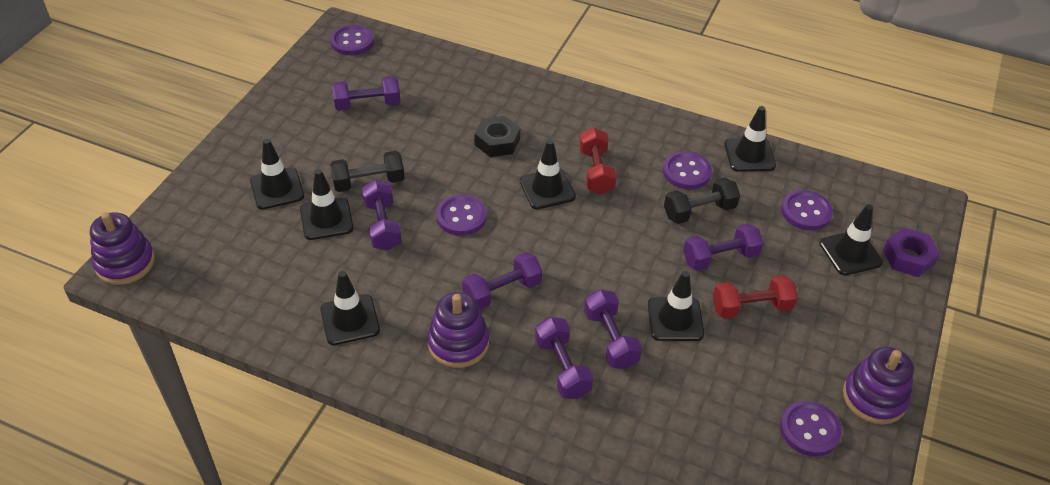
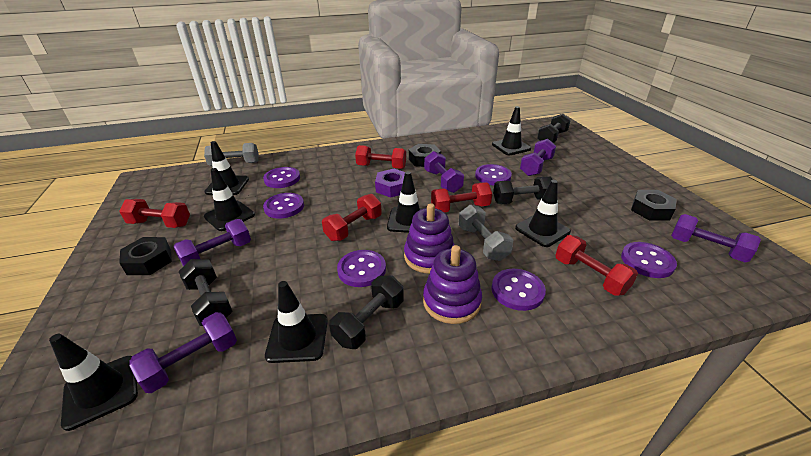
black dumbbell: [330,151,404,192] [664,178,740,224] = 2 -> [179,259,232,326] [329,276,404,349] [493,176,553,204] [537,114,571,143] = 4
black nut: [474,116,520,157] = 1 -> [119,237,172,275] [409,144,441,167] [631,190,677,220] = 3
grey dumbbell: none = 0 -> [204,143,259,166] [458,205,513,261] = 2
purple button: [330,25,374,55] [436,194,487,236] [663,151,712,189] [780,401,842,456] [781,190,833,231] = 5 -> [263,167,300,188] [263,193,304,219] [337,250,386,287] [475,164,512,185] [492,269,546,311] [621,242,677,278] = 6
purple dumbbell: [332,76,400,111] [362,179,402,251] [462,252,542,310] [535,317,594,399] [584,289,642,369] [683,223,763,271] = 6 -> [129,312,237,393] [173,219,251,266] [424,151,464,193] [520,139,556,176] [671,214,761,262] = 5
purple stacking toy: [90,212,155,285] [427,292,489,368] [843,347,914,425] = 3 -> [404,203,454,274] [423,245,482,324] = 2
red dumbbell: [579,127,617,194] [713,275,798,319] = 2 -> [119,199,190,228] [322,194,382,241] [355,145,406,169] [431,182,492,212] [555,235,638,296] = 5

